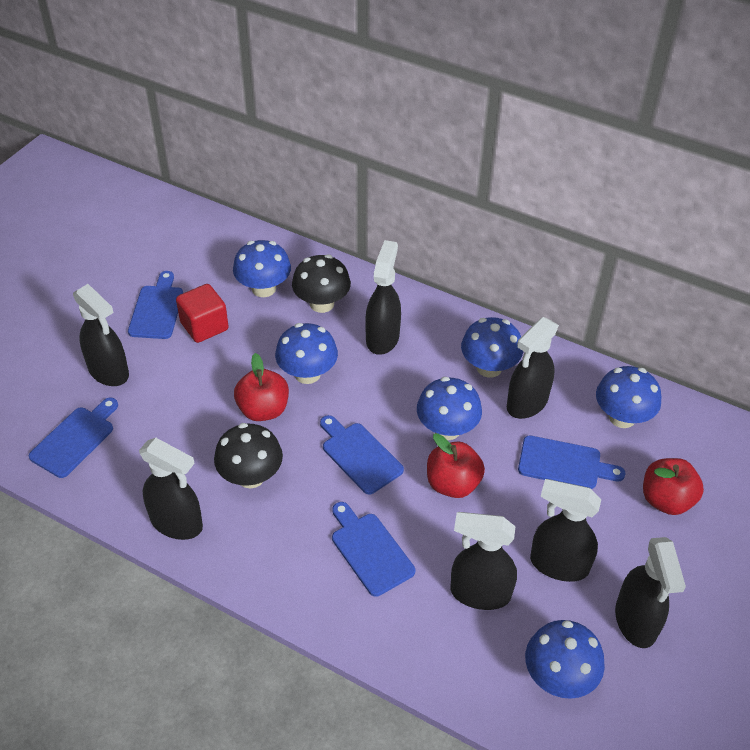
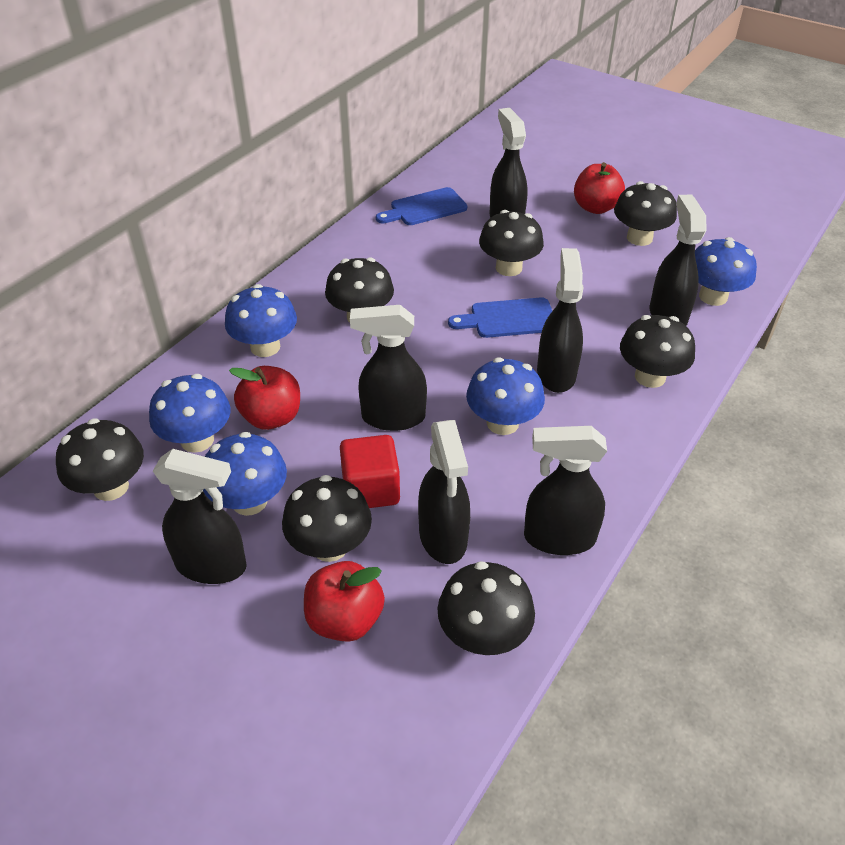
black mushroom: [214,423,283,488] [292,254,351,313] = 2 -> [56,418,144,501] [282,475,372,562] [325,257,394,323] [437,561,535,655] [479,210,544,276] [614,181,677,246] [620,315,695,388] = 7
blue cutting board: [29,398,118,478] [128,271,183,339] [320,415,404,495] [332,502,415,597] [518,435,626,489] = 5 -> [376,187,467,225] [448,297,552,338] = 2
blue mushroom: [233,240,291,297] [275,323,338,384] [417,377,482,440] [461,317,523,378] [525,620,605,699] [596,366,661,428] = 6 -> [149,374,231,453] [203,432,287,516] [225,284,297,357] [466,358,545,435] [695,237,757,306] = 5

